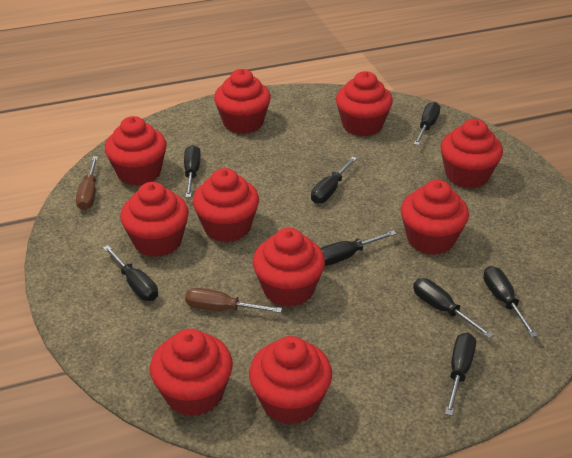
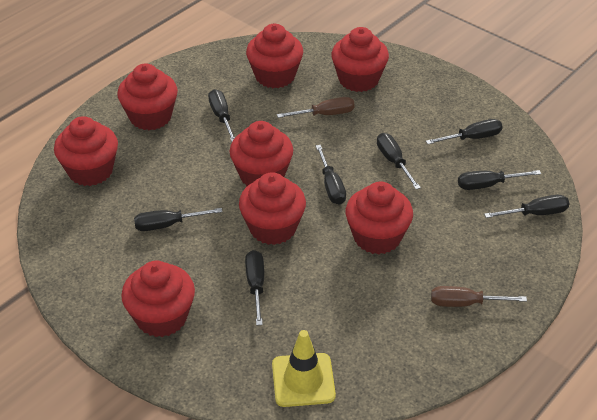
red cupcake: [105,116,167,186] [120,182,189,257] [150,329,233,417] [193,168,259,242] [214,69,271,134] [249,336,332,425] [252,228,325,307] [336,71,393,136] [401,180,469,255] [440,119,503,189] = 10 -> [54,116,118,186] [117,63,178,130] [121,261,195,337] [230,121,293,186] [239,172,306,245] [246,24,303,88] [331,27,389,92] [345,182,413,255] = 8
yellow traffic cone: none = 0 -> [272,330,336,407] = 1

